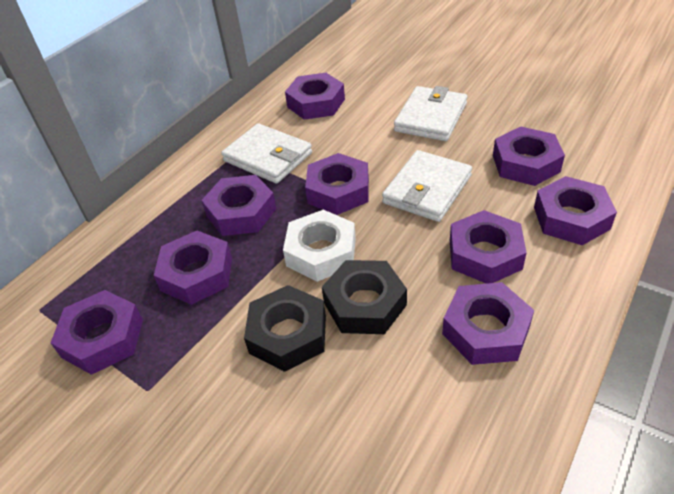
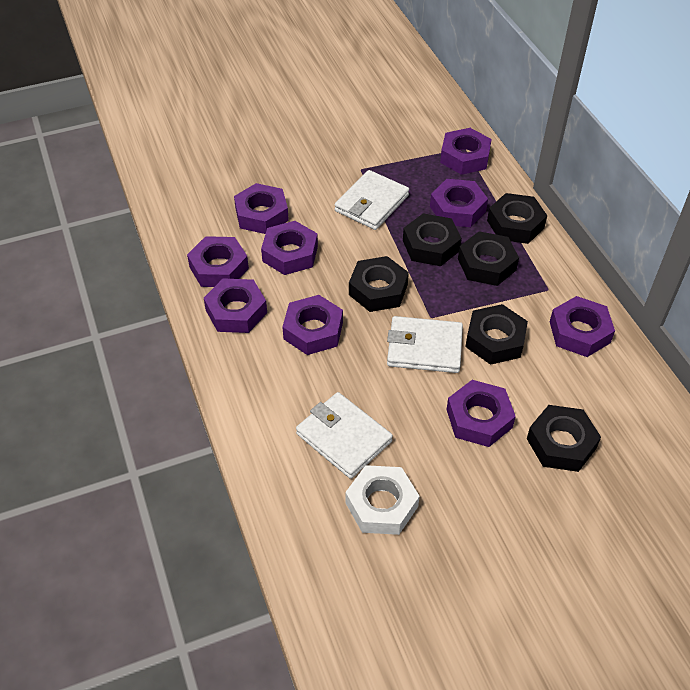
black nut: [244,285,326,372] [322,260,407,334] = 2 -> [349,256,409,312] [403,213,462,266] [458,231,519,286] [465,304,528,365] [487,193,547,244] [527,405,601,472] = 6

